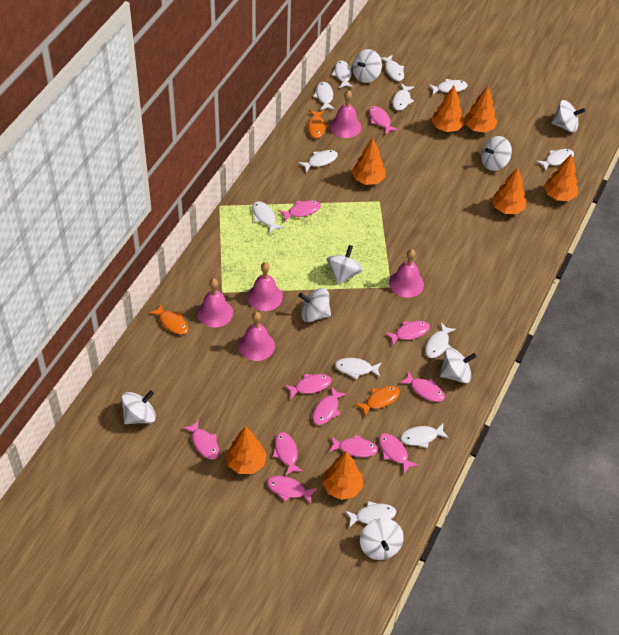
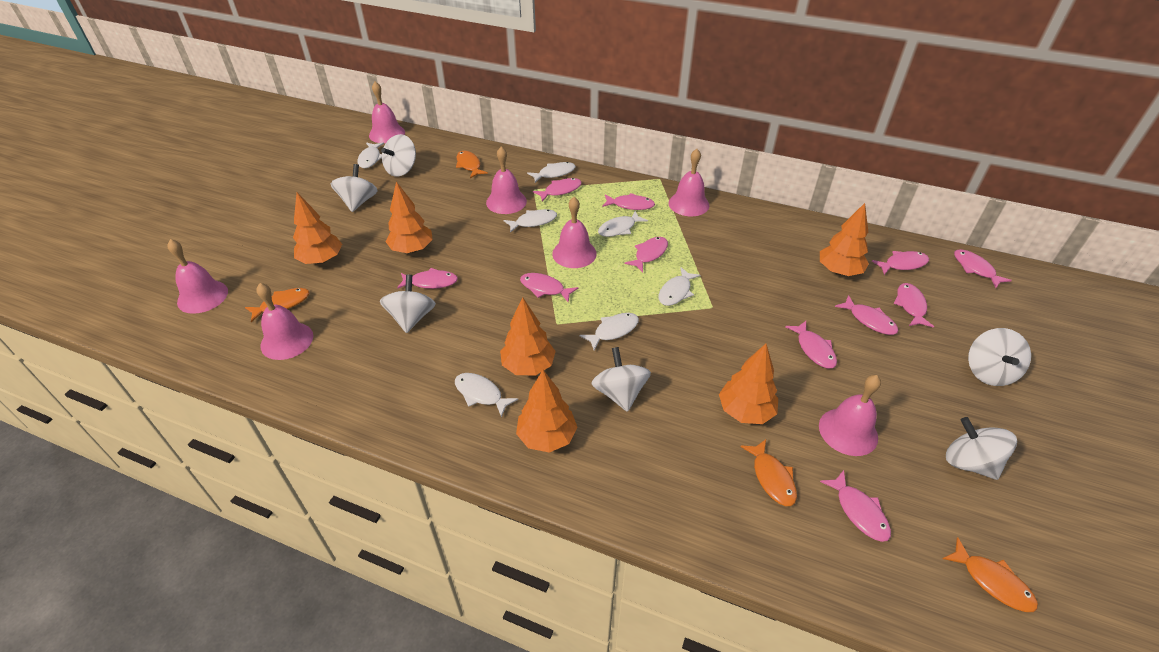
orange fish: [149,304,188,335] [308,110,329,139] [355,386,400,417] = 3 -> [245,288,309,322] [456,151,488,178] [740,439,797,506] [942,537,1038,612] = 4
orange tree: [226,426,267,474] [322,451,363,500] [352,138,386,185] [432,86,464,132] [465,86,497,133] [492,167,526,214] [544,154,578,201] = 7 -> [293,192,342,264] [386,182,433,253] [500,297,556,375] [516,370,578,453] [719,344,778,424] [820,203,869,276] = 6
pink bell: [197,279,233,328] [238,312,275,361] [247,262,283,311] [330,90,361,138] [389,249,424,298] = 5 -> [167,239,228,314] [256,283,313,360] [369,82,405,143] [486,147,527,214] [552,197,597,268] [668,149,709,216] [819,375,881,456] = 7
white fish: [252,201,284,234] [298,150,338,173] [313,82,335,110] [332,60,353,88] [335,358,382,380] [345,501,396,528] [380,55,404,81] [392,83,414,111] [400,423,449,448] [425,322,456,358] [428,79,468,95] [536,149,574,171] = 12 -> [357,142,384,168] [455,373,518,417] [504,209,557,233] [527,162,576,183] [580,313,639,350] [598,211,648,237] [659,267,701,306] = 7
white spinning top: [121,390,156,424] [299,288,331,322] [327,245,363,285] [352,49,382,83] [360,518,404,560] [440,348,477,383] [481,136,512,171] [551,100,585,132] = 8 -> [331,164,378,212] [380,275,436,333] [381,134,416,177] [591,347,651,412] [946,417,1017,480] [968,328,1031,386] = 6

